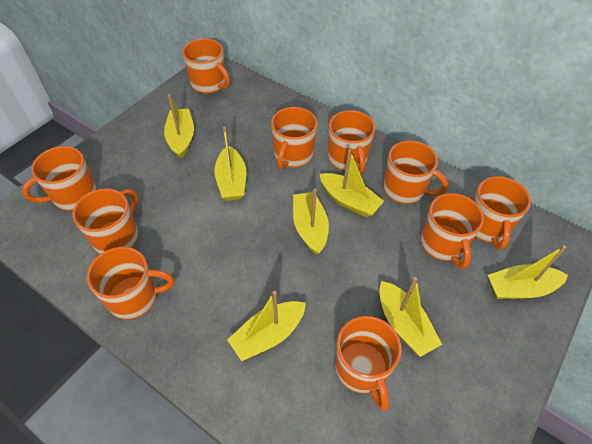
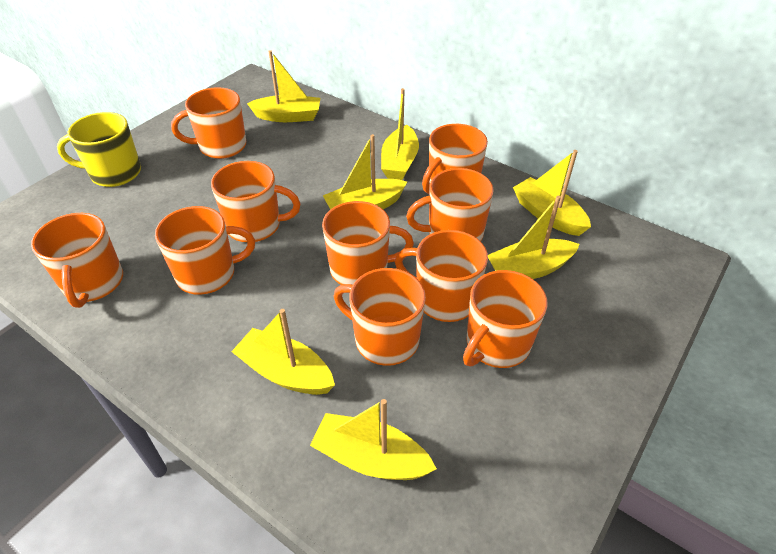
yellow mug: none = 0 -> [57,112,141,187] = 1

